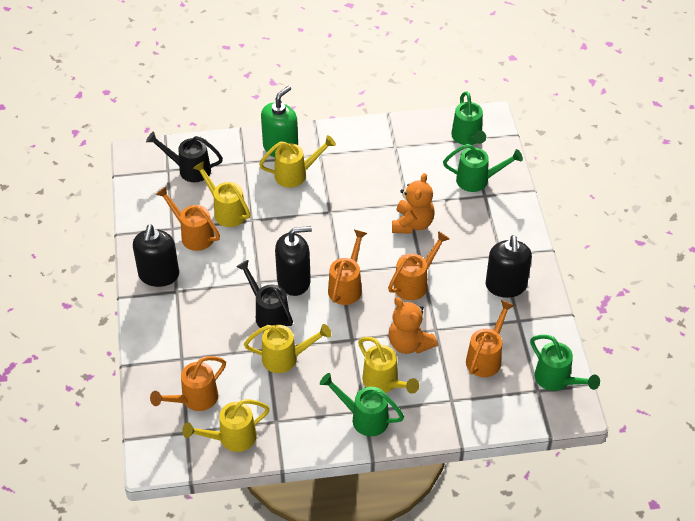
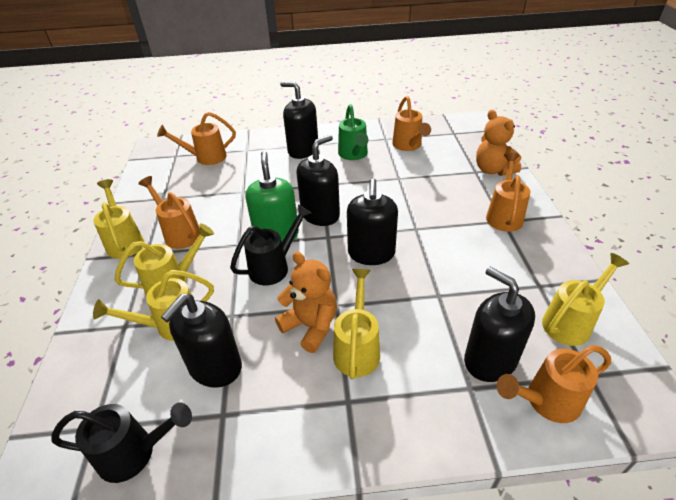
black soap dispenser: [133,224,179,287] [275,226,312,296] [486,235,532,298] = 3 -> [161,294,242,388] [280,82,318,159] [296,135,340,226] [347,179,398,265] [464,267,535,382] = 5
green watering can: [320,373,404,436] [443,144,523,192] [451,91,486,145] [530,335,600,391] = 4 -> [338,104,368,160] = 1

